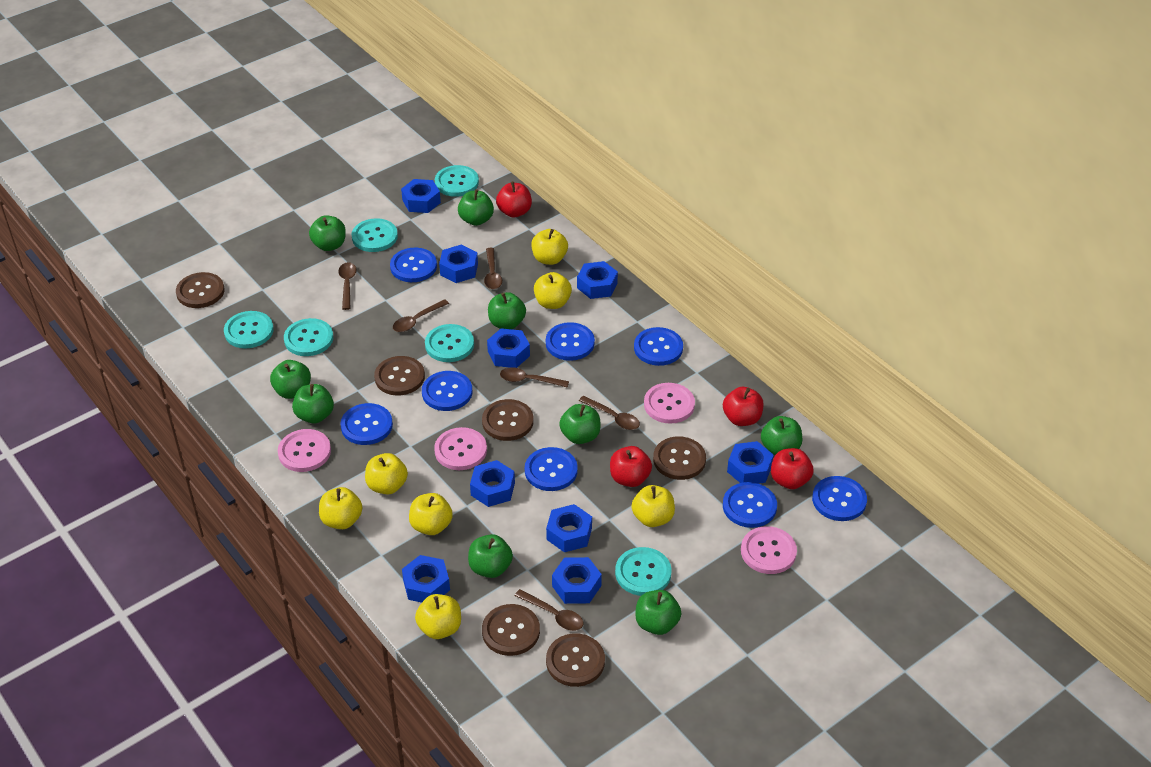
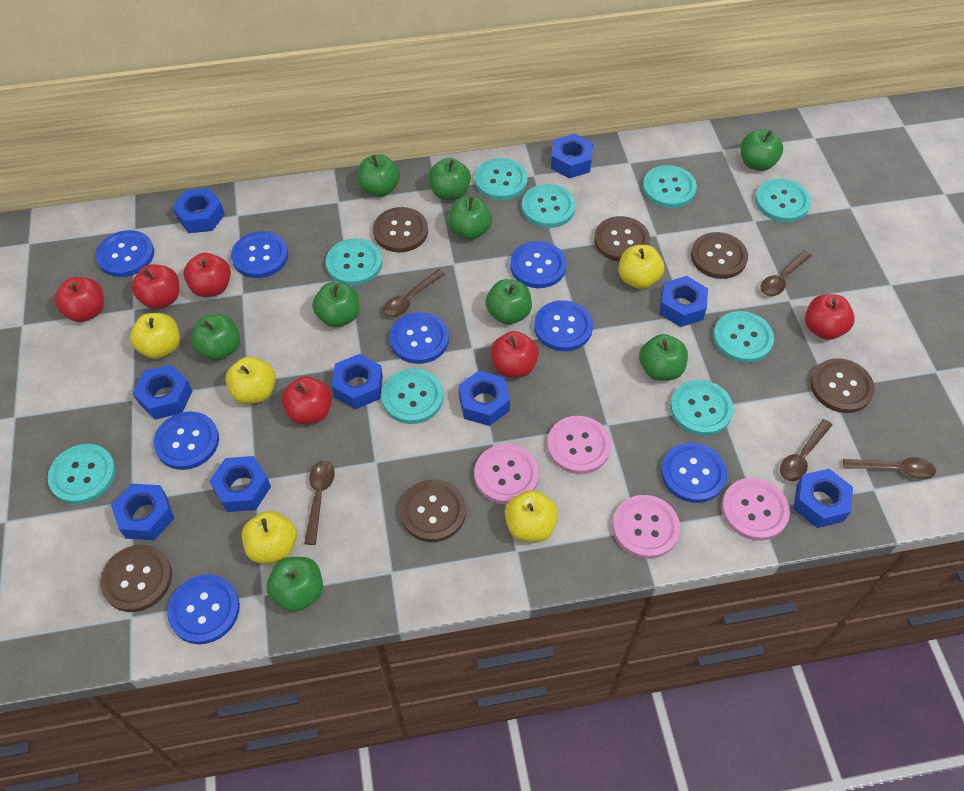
brown spoon: [338,262,357,310] [393,299,449,332] [484,248,502,289] [500,367,569,388] [515,589,583,631] [579,396,640,430] = 6 -> [304,460,335,545] [383,269,445,317] [760,250,812,296] [780,419,832,481] [843,458,936,479] = 5
red apple: [496,181,532,218] [610,446,652,487] [723,387,764,426] [771,448,814,489] = 4 -> [55,277,104,322] [131,264,179,309] [184,253,231,297] [281,376,332,425] [490,331,539,378] [805,294,855,340] = 6
turquoise button: [224,311,273,348] [284,318,333,356] [352,218,398,252] [425,324,474,362] [435,165,479,197] [615,547,672,596] = 6 -> [48,444,116,504] [326,238,382,286] [382,369,443,424] [475,158,528,200] [522,184,576,228] [643,165,697,208] [670,380,734,436] [713,311,774,363] [755,179,811,222] = 9
yellow apple: [319,487,362,529] [365,453,408,495] [409,493,453,535] [415,594,461,639] [531,229,568,265] [534,272,572,309] [632,485,675,527] = 7 -> [130,313,180,359] [225,357,276,404] [242,511,297,564] [505,490,558,542] [619,245,664,289] = 5

